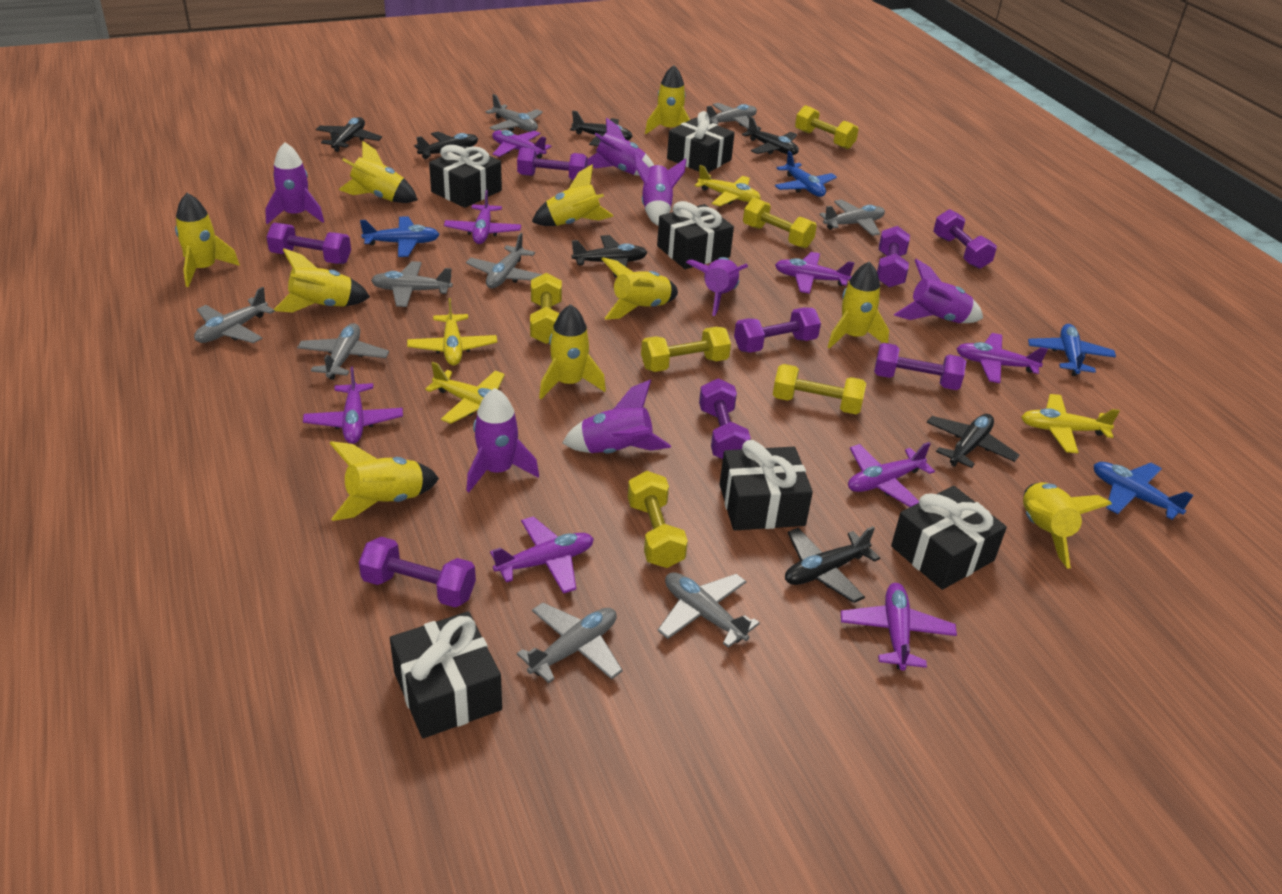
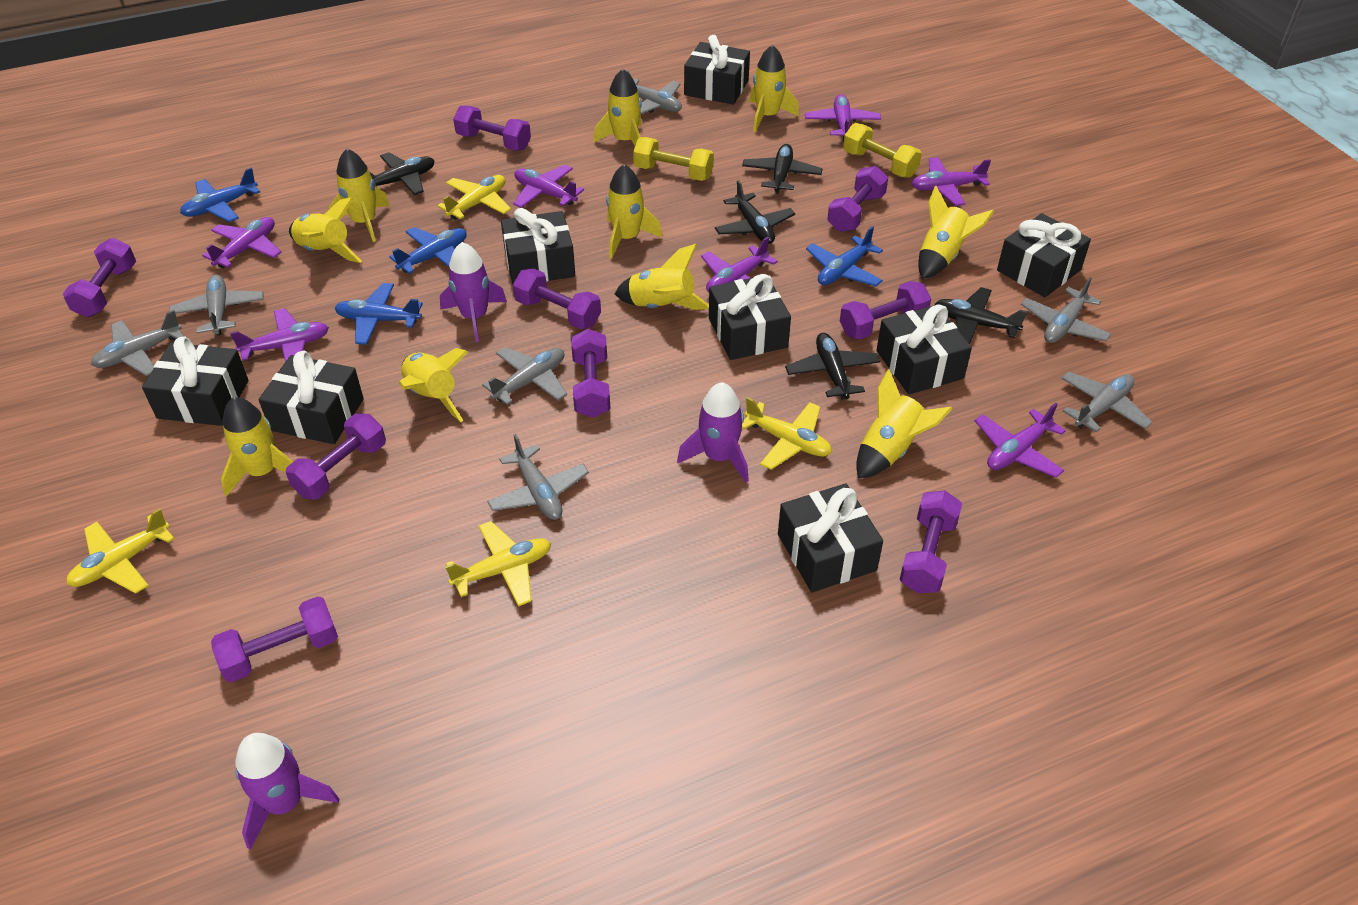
black gift: [390,612,502,738] [429,145,502,208] [657,201,734,269] [667,111,735,173] [719,440,813,530] [891,486,1007,590] = 6 -> [142,336,249,426] [258,351,364,444] [501,208,575,285] [684,35,750,105] [709,274,791,360] [778,483,883,592] [876,305,972,394] [997,213,1091,297] = 8
black plane: [316,117,382,152] [414,131,478,159] [570,111,633,146] [572,235,647,277] [742,117,799,155] [785,526,880,603] [927,414,1019,468] = 7 -> [370,152,435,195] [715,180,795,244] [742,144,823,194] [785,333,880,400] [935,287,1028,344] = 5
grey plane: [194,287,275,343] [297,323,389,380] [371,261,453,307] [466,233,542,288] [486,94,543,132] [517,603,623,683] [658,572,760,648] [707,103,757,129] [819,200,885,236] = 9 -> [91,310,183,376] [169,274,264,335] [482,347,567,405] [487,434,589,520] [624,69,682,114] [1021,277,1111,343] [1061,372,1153,433] = 7
purple dumbbell: [266,223,351,264] [359,537,476,607] [517,148,588,180] [699,378,751,459] [734,307,821,353] [874,343,966,390] [877,226,910,287] [933,209,997,269] = 8 -> [63,238,136,317] [211,596,338,682] [286,414,386,499] [453,105,531,151] [513,268,601,329] [571,329,611,418] [827,166,888,232] [840,281,931,340] [900,490,962,593] = 9
purple plane: [303,366,403,444] [444,190,521,244] [490,516,594,594] [492,130,551,159] [775,252,855,294] [841,583,957,671] [848,442,935,507] [956,333,1048,383] = 8 -> [202,217,282,268] [230,308,329,362] [513,165,584,208] [701,237,778,292] [805,94,881,141] [911,157,991,206] [975,403,1066,477] = 7
purple rocket: [265,142,324,224] [467,388,539,492] [563,380,671,454] [587,117,654,176] [633,153,686,226] [686,257,748,316] [894,259,983,323] = 7 -> [235,733,339,850] [440,242,507,342] [677,382,749,483] = 3
yellow dumbbell: [530,273,562,344] [628,471,688,568] [641,327,731,372] [743,198,817,248] [773,364,866,414] [795,105,859,149] = 6 -> [633,137,714,181] [843,123,922,178] = 2

